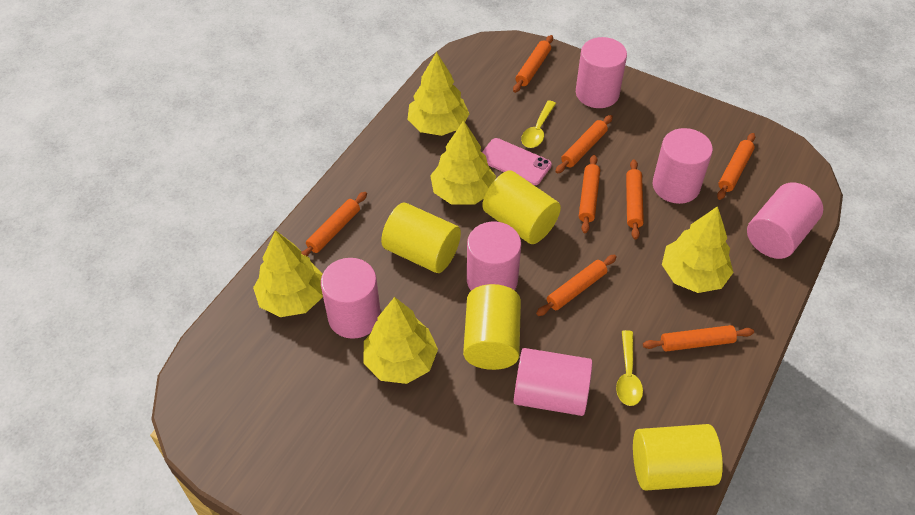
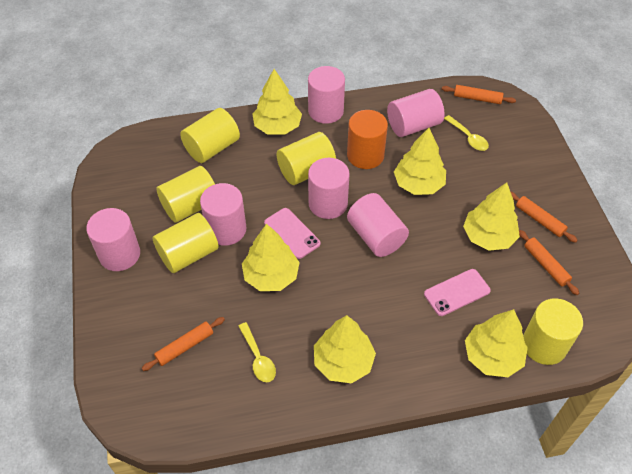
orange cylinder: none = 0 -> [347,110,388,169] = 1
orange rolling pin: [301,192,367,257] [513,35,553,93] [536,255,617,316] [556,115,613,174] [579,155,600,233] [626,159,644,240] [643,325,754,352] [717,133,755,200] = 8 -> [142,317,225,371] [442,85,516,104] [511,192,578,243] [519,230,579,295] = 4
pink phone: [482,138,552,185] = 1 -> [264,208,321,259] [424,269,491,316] = 2
yellow cylinder: [381,203,461,273] [463,284,521,370] [482,171,561,244] [633,424,723,491] = 4 -> [153,213,219,273] [156,166,215,223] [180,108,240,163] [277,132,336,185] [523,298,583,365] = 5
yellow tree: [253,230,323,317] [363,297,438,384] [407,52,469,136] [430,120,496,205] [662,206,734,293] = 5 -> [242,223,300,291] [252,69,302,135] [314,315,376,384] [394,128,446,195] [463,183,520,251] [465,309,528,377] = 6

